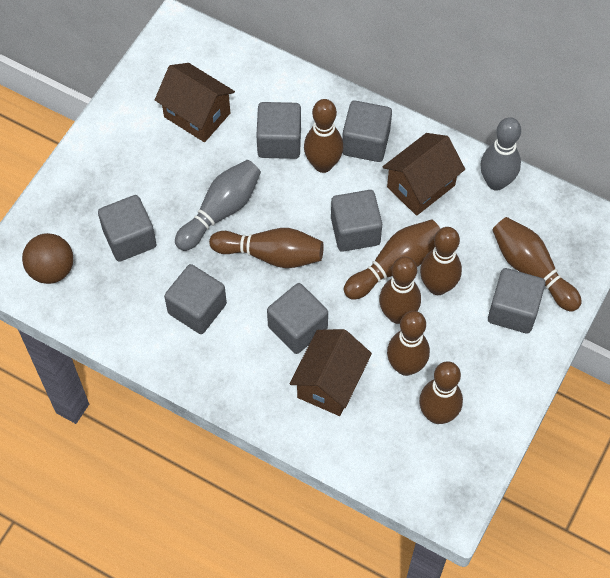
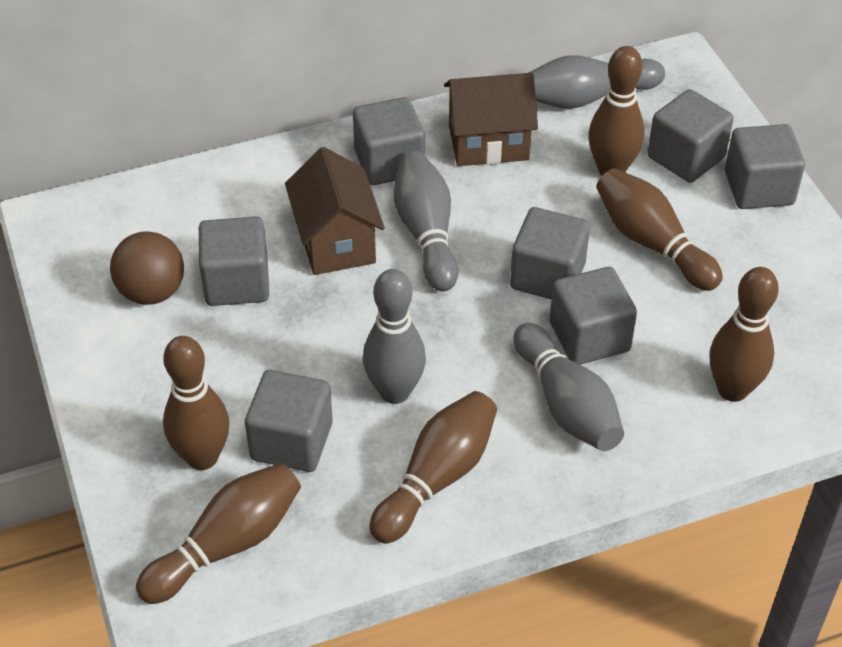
brown bowling pin: [209,228,324,268] [304,99,344,173] [344,219,441,300] [379,256,421,324] [387,311,430,376] [419,361,463,424] [420,227,462,295] [492,217,582,312] = 8 -> [136,463,301,604] [163,336,229,470] [369,391,497,543] [588,46,644,176] [596,168,723,291] [709,267,779,402] = 6
brown house: [155,63,235,142] [290,329,372,416] [382,133,465,216] = 3 -> [285,147,385,275] [444,73,538,166] = 2
grey bowling pin: [175,160,261,251] [480,117,521,191] = 2 -> [363,269,426,404] [394,151,458,291] [513,323,624,451] [529,56,665,109] = 4

